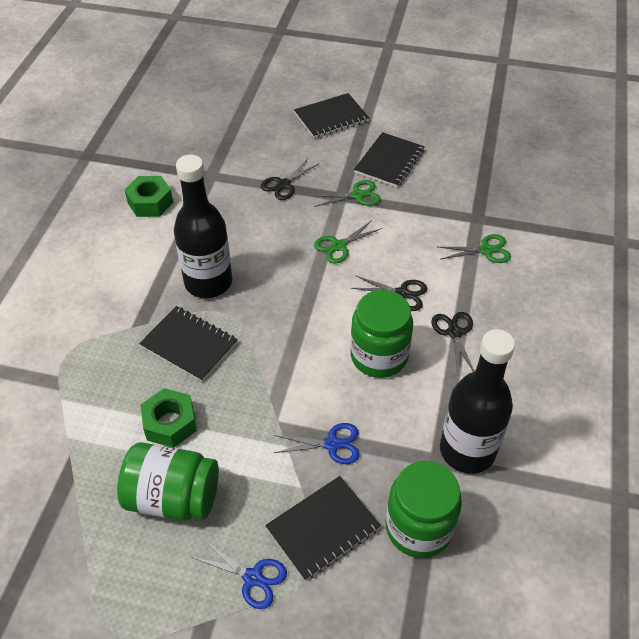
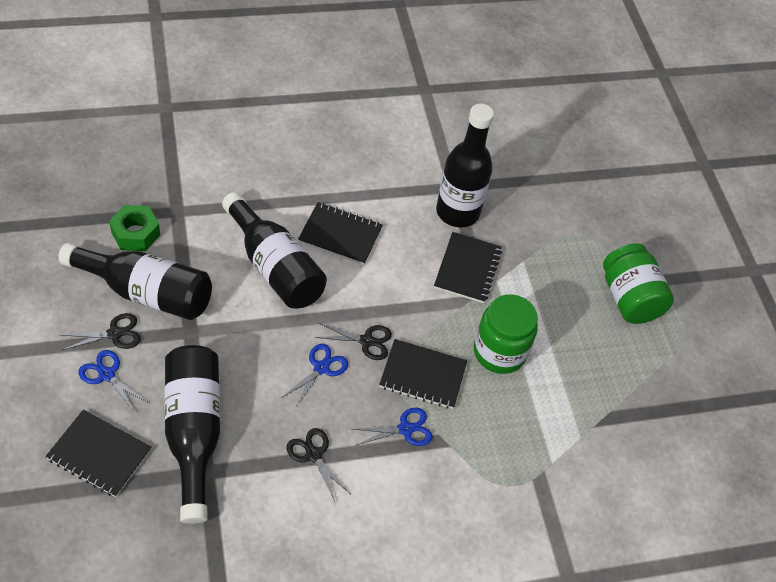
black bottle: [174,155,232,298] [440,329,515,474] = 2 -> [58,243,212,320] [165,345,220,524] [222,192,327,309] [436,104,494,227] = 4
blue scissors: [192,539,287,609] [274,423,360,464] = 2 -> [78,350,149,413] [281,344,348,408] [353,408,433,446] = 3
green jar: [117,442,219,521] [350,290,413,378] [386,461,462,558] = 3 -> [474,294,538,374] [603,243,674,324] = 2
green nut: [125,176,173,217] [141,388,197,447] = 2 -> [109,205,160,251] = 1
green scissors: [311,180,381,207] [314,220,382,263] [439,234,511,263] = 3 -> none = 0

